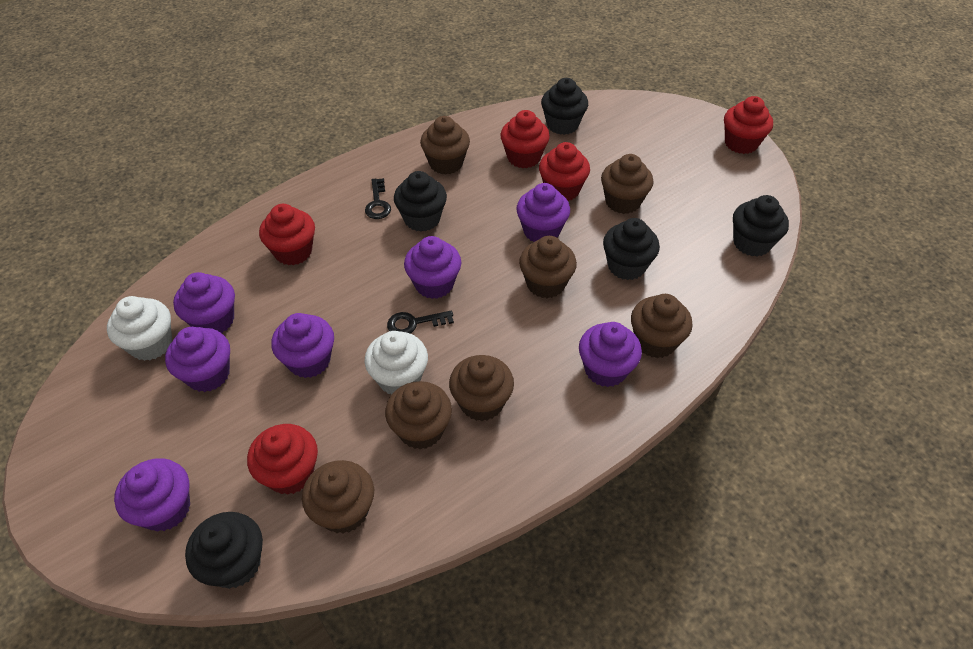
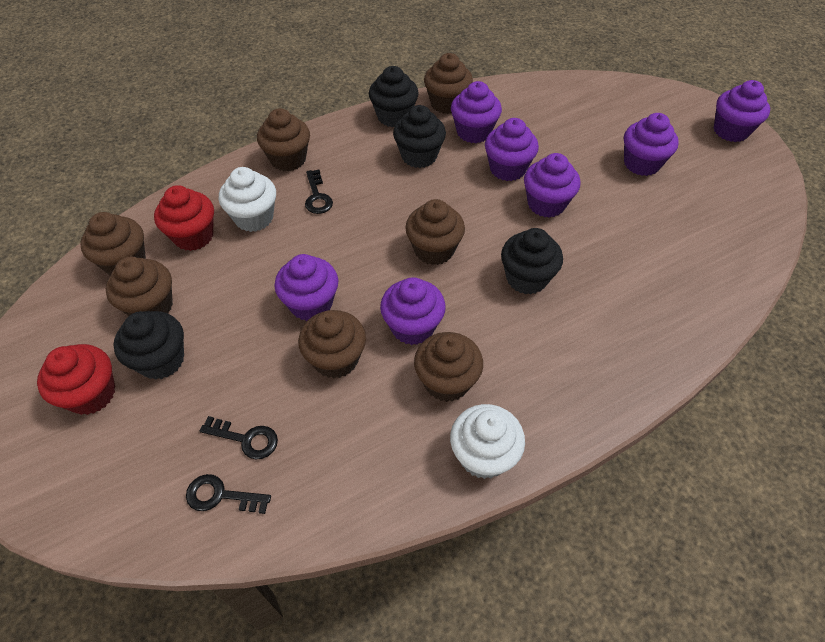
black cupcake: [185,512,263,589] [394,171,447,232] [541,78,588,135] [603,218,660,280] [733,195,789,256] = 5 -> [114,311,184,380] [369,66,419,127] [393,105,446,168] [501,228,563,295] = 4
black key: [365,178,391,219] [387,310,454,333] = 2 -> [186,474,271,514] [200,416,278,459] [305,170,333,214] = 3
red cupcake: [247,424,318,495] [259,204,315,265] [500,110,550,168] [539,142,590,201] [724,96,773,154] = 5 -> [37,344,115,415] [154,185,214,251] = 2

